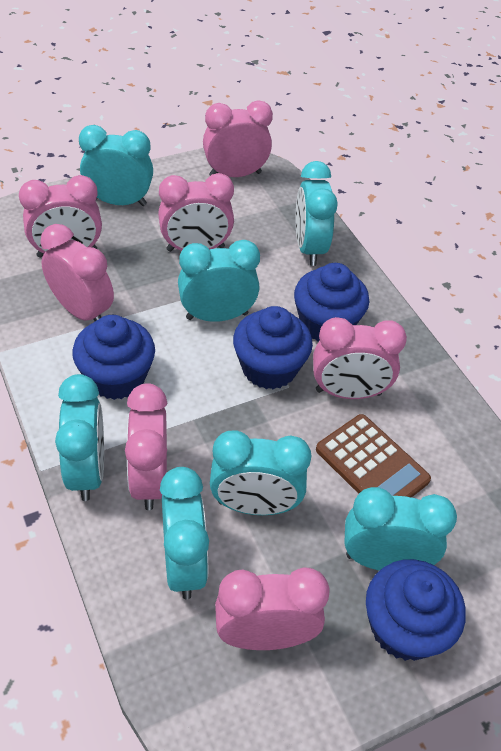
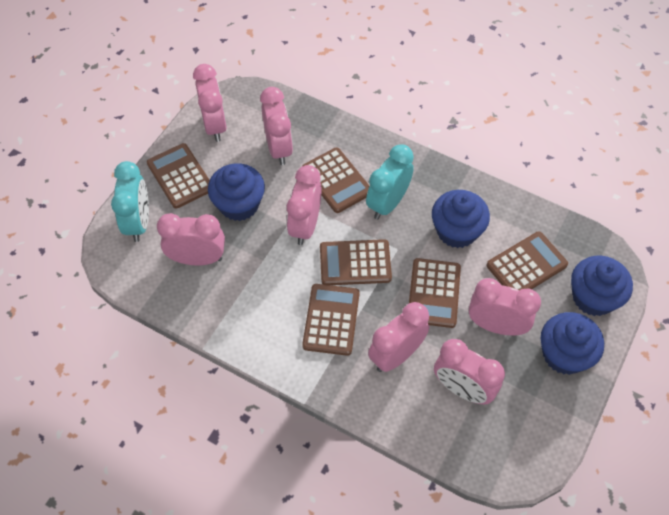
brown calculator: [316,414,431,498] = 1 -> [147,143,210,209] [302,148,369,213] [302,284,360,356] [320,239,392,285] [409,258,461,328] [486,231,568,290] = 6
turquoise clock: [55,374,104,501] [79,125,153,206] [160,467,209,599] [178,240,260,322] [210,430,311,515] [296,161,338,266] [344,487,457,571] = 7 -> [111,161,149,242] [366,144,414,220] = 2

